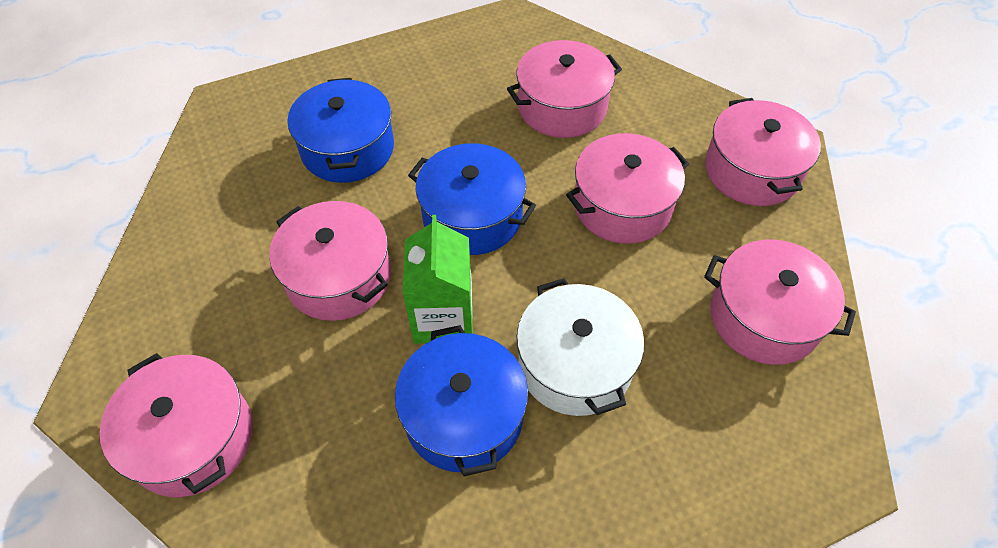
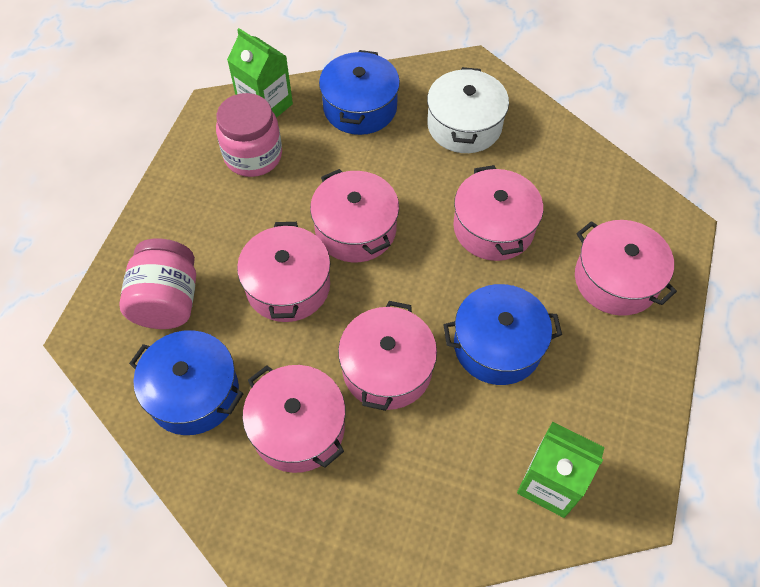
green carton: [403,215,473,344] = 1 -> [227,28,293,118] [517,421,605,518] = 2
pink jar: none = 0 -> [119,239,196,329] [216,93,282,177] = 2

